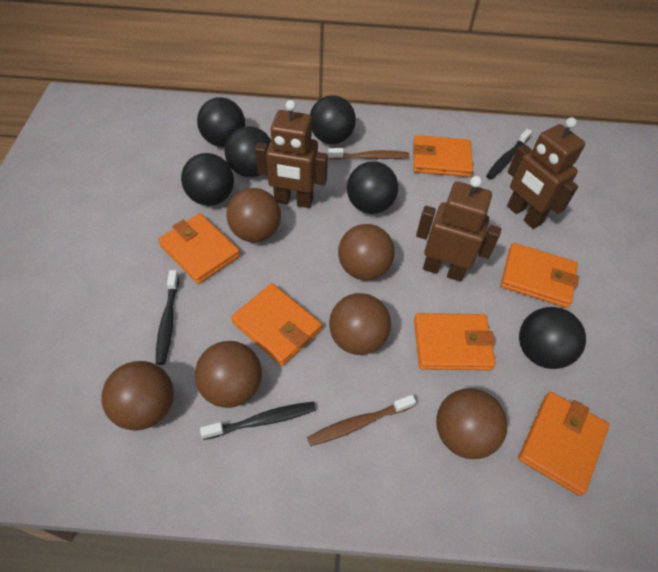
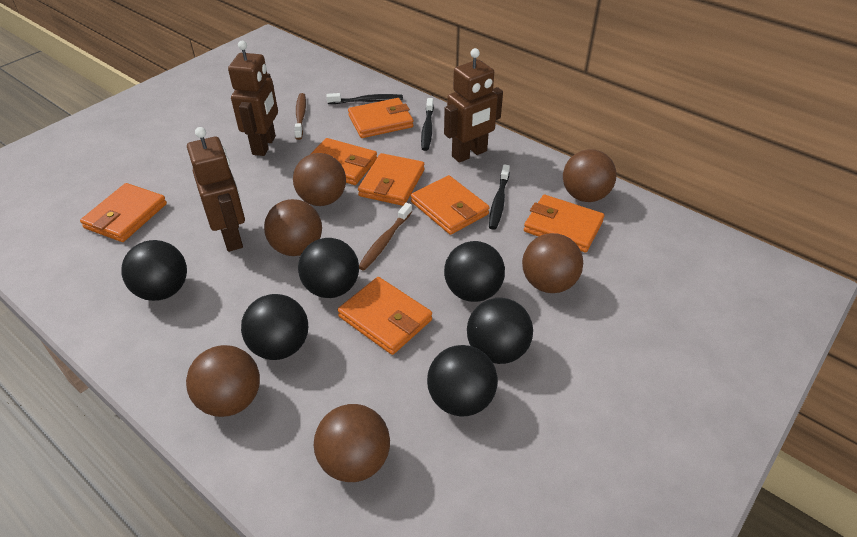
orange wallet: [158,213,240,284] [231,283,322,366] [413,135,473,177] [414,313,496,370] [501,243,579,308] [518,392,610,496] = 6 -> [80,183,167,242] [311,138,377,185] [338,277,432,355] [348,98,414,138] [358,153,424,206] [411,175,490,235] [524,195,604,253] = 7

